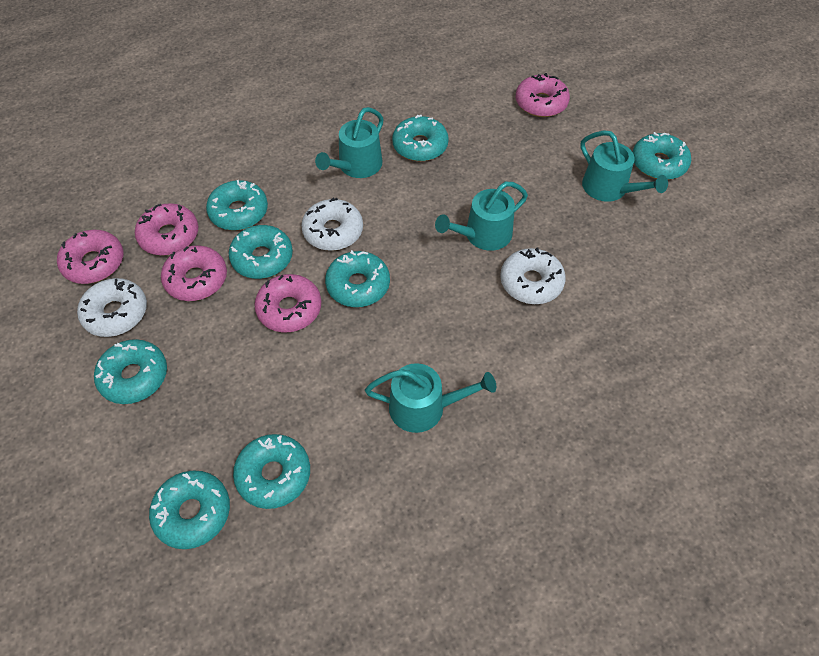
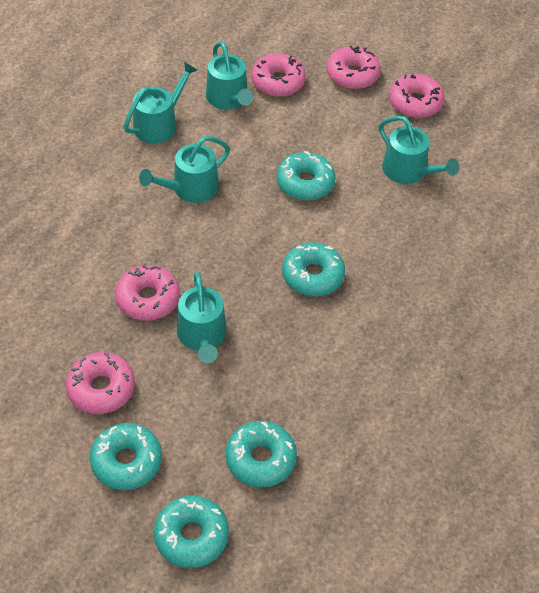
turquoise donut: [94,339,167,404] [149,471,230,549] [206,180,268,230] [228,225,293,279] [233,434,310,509] [325,250,390,307] [392,115,449,161] [633,132,691,180] = 8 -> [90,423,162,490] [154,496,229,568] [226,421,297,488] [277,151,335,201] [282,242,345,296] = 5
turquoise watering can: [315,107,384,178] [365,363,496,433] [435,182,528,251] [580,130,668,202] = 4 -> [124,62,197,144] [139,136,230,203] [177,272,226,363] [206,41,253,110] [379,116,459,184] = 5
white donut: [77,278,147,337] [301,198,363,251] [500,247,566,304] = 3 -> none = 0

